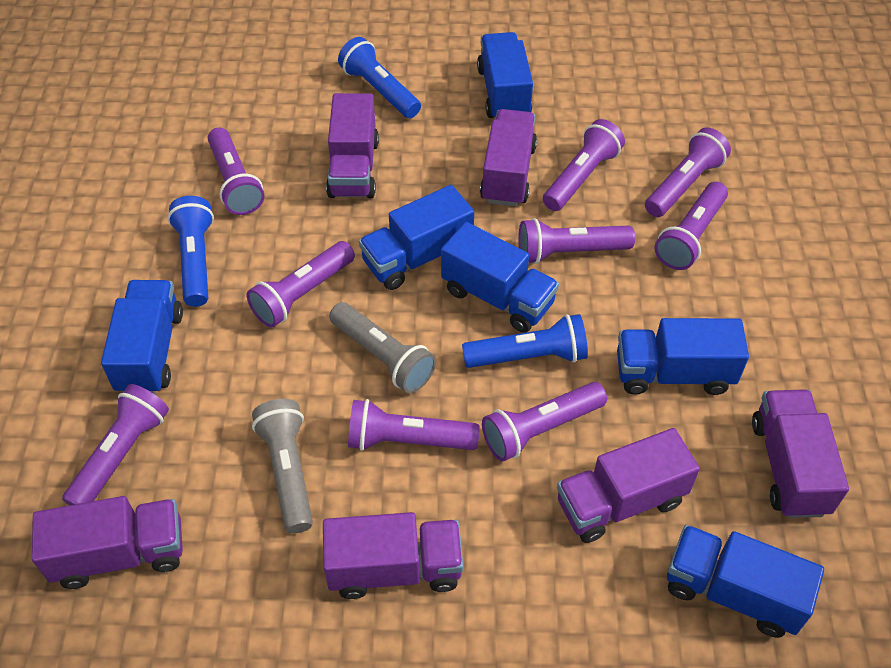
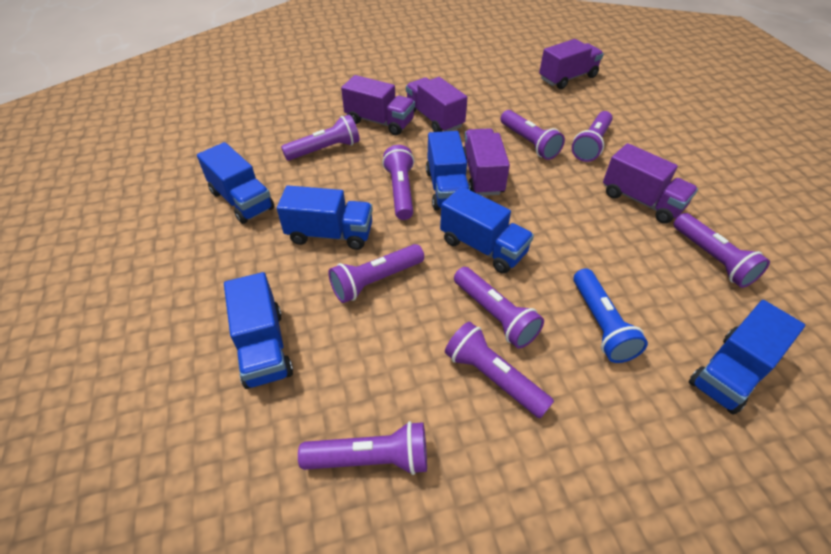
blue flashlight: [168,196,214,307] [338,37,421,118] [462,314,588,368] = 3 -> [573,269,648,363] = 1
grey flashlight: [252,399,313,534] [329,302,436,393] = 2 -> none = 0
purple truck: [32,496,183,589] [323,512,463,599] [326,93,379,198] [480,109,537,206] [557,428,700,543] [752,389,849,518] = 6 -> [341,75,415,135] [406,77,467,132] [463,128,510,196] [539,39,604,89] [603,143,698,224] = 5

